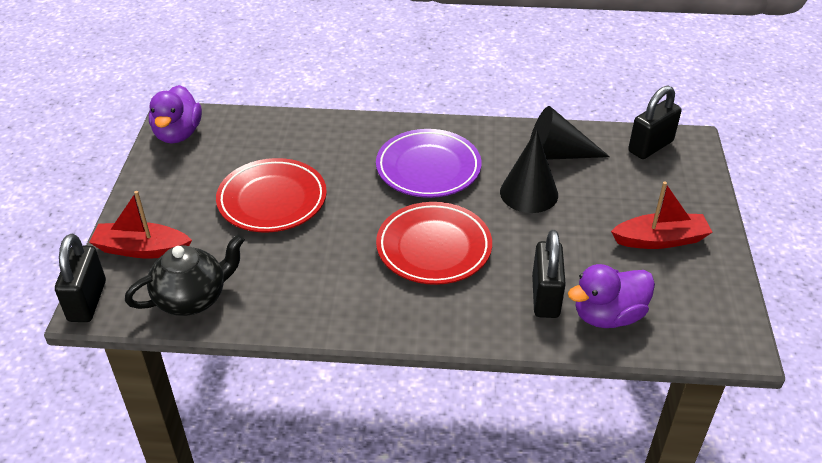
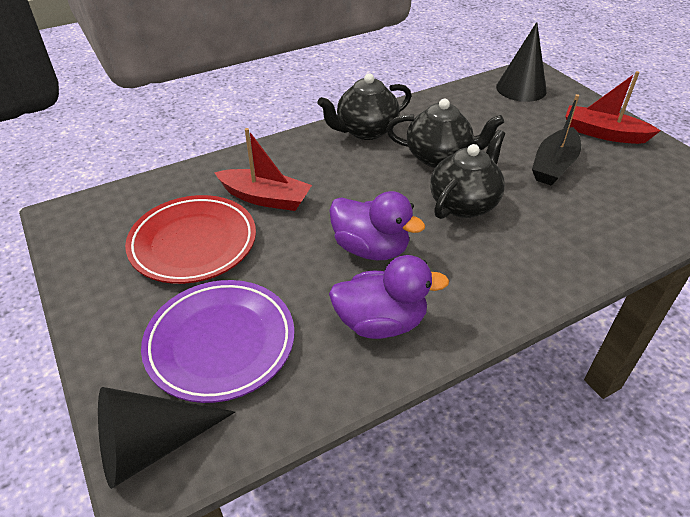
black boat: none = 0 -> [532,94,581,186] = 1
black padlock: [55,234,106,322] [532,230,566,318] [628,86,681,159] = 3 -> none = 0
black teapot: [125,234,245,316] = 1 -> [318,73,412,140] [386,99,504,168] [430,130,506,219] = 3
red plate: [216,158,327,233] [376,202,492,285] = 2 -> [125,195,256,284] = 1

